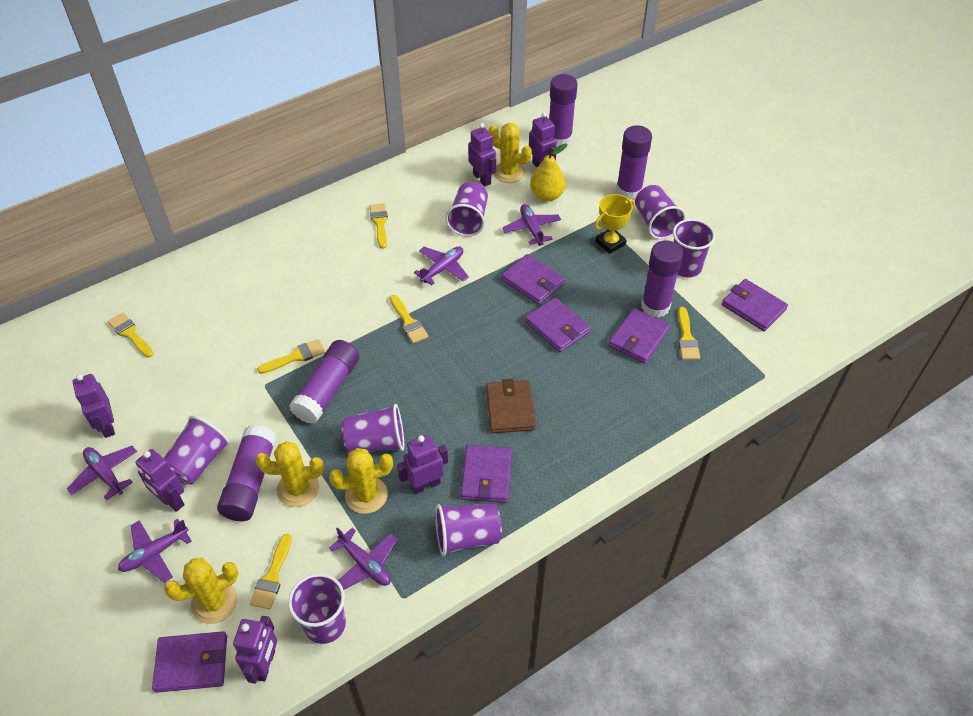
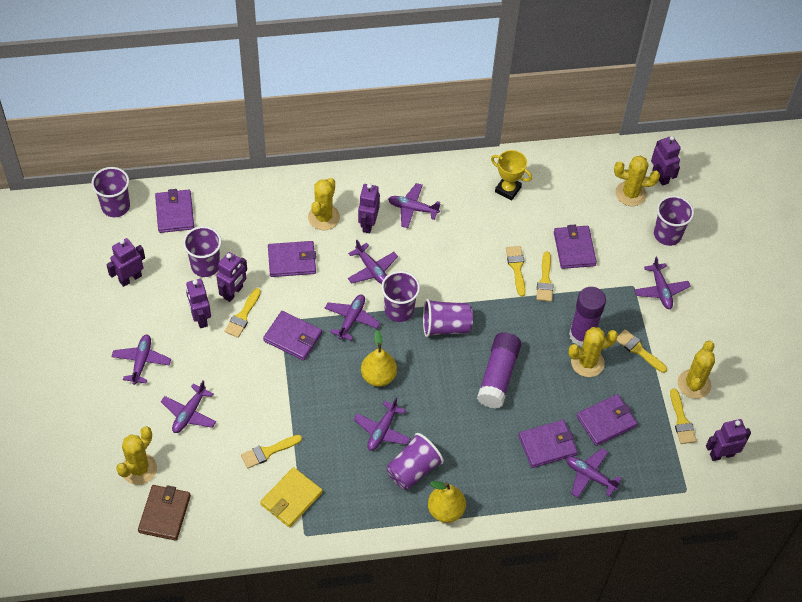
purple cup: [164,416,230,485] [288,573,346,644] [342,404,404,452] [435,503,502,556] [446,182,488,237] [635,185,686,239] [673,219,715,277] = 7 -> [91,167,130,217] [183,226,221,277] [381,271,420,322] [386,433,444,490] [423,299,473,337] [654,196,694,246] = 6
purple glue stick: [217,425,277,521] [289,340,360,424] [549,74,578,147] [616,125,652,199] [641,240,683,317] = 5 -> [477,332,521,409] [569,287,606,347] = 2
purple plane: [67,446,137,500] [118,519,192,583] [329,527,398,590] [414,246,469,285] [502,204,561,246] = 5 -> [111,334,171,385] [161,380,216,433] [325,295,380,341] [348,240,398,284] [354,397,411,451] [388,183,440,228] [566,448,621,498] [634,257,691,309] = 8
yellow cactus: [164,558,239,624] [256,441,324,507] [329,448,393,514] [488,123,532,183] = 4 -> [116,426,157,485] [308,178,340,230] [568,327,618,377] [614,156,660,206] [678,341,715,399] = 5
yellow pear: [530,144,567,201] = 1 -> [361,330,397,387] [428,481,466,523] = 2
yellow wallet: none = 0 -> [260,467,323,528] = 1

